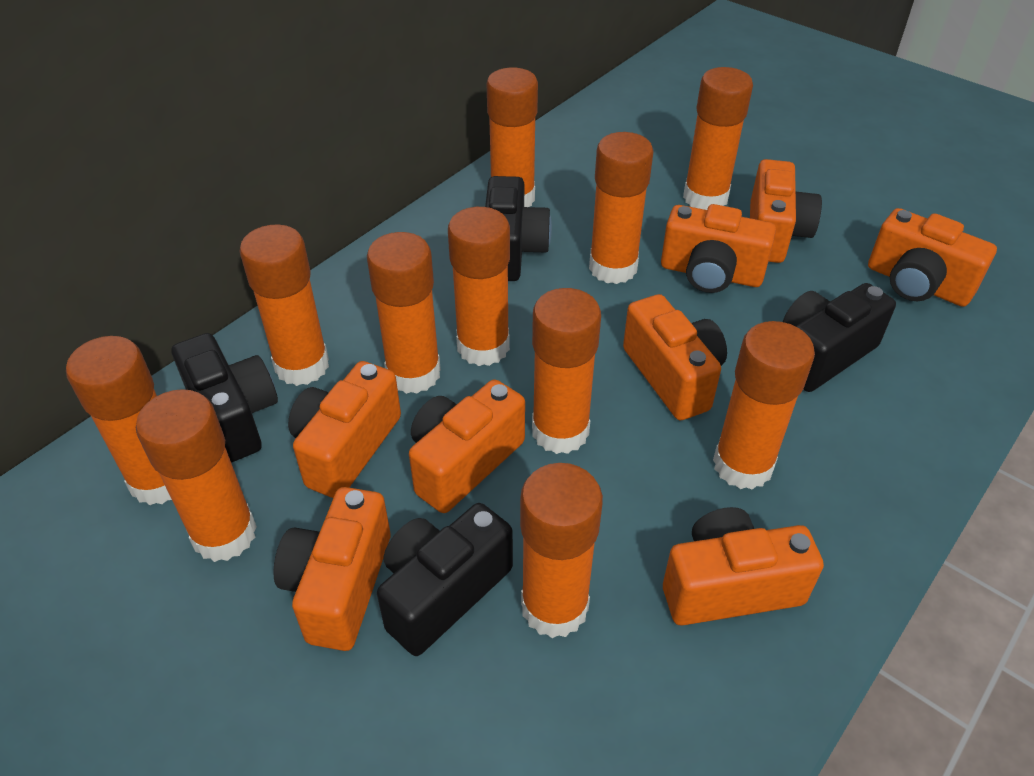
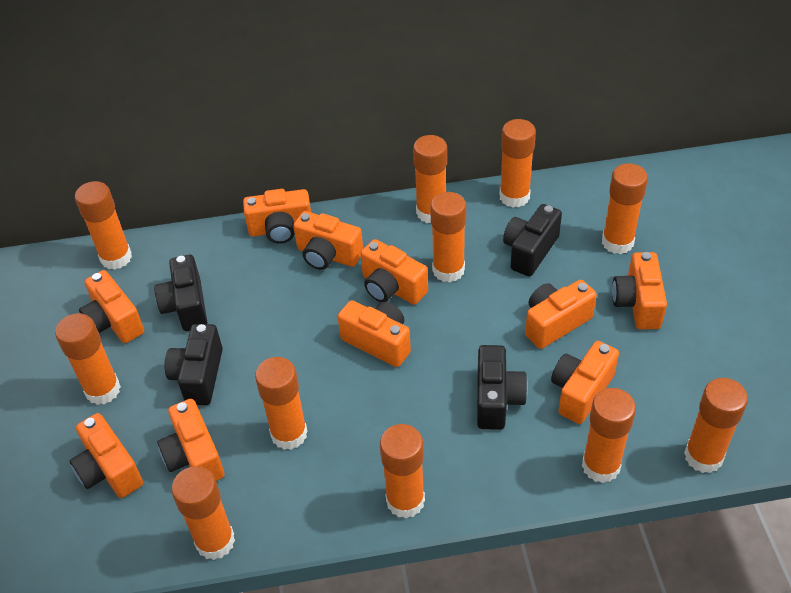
orange camera: [273,487,391,651] [288,361,401,498] [409,379,525,513] [623,294,727,420] [661,204,776,293] [663,507,824,626] [750,159,822,263] [868,208,997,307] = 8 -> [69,413,143,498] [79,270,144,343] [157,399,224,481] [243,189,311,244] [293,211,363,270] [338,300,411,367] [361,239,428,305] [525,280,597,349] [551,341,619,424] [612,252,667,329] = 10

